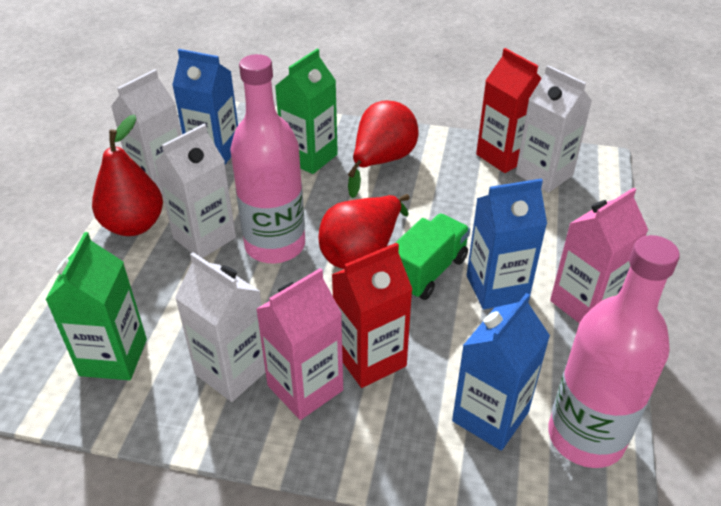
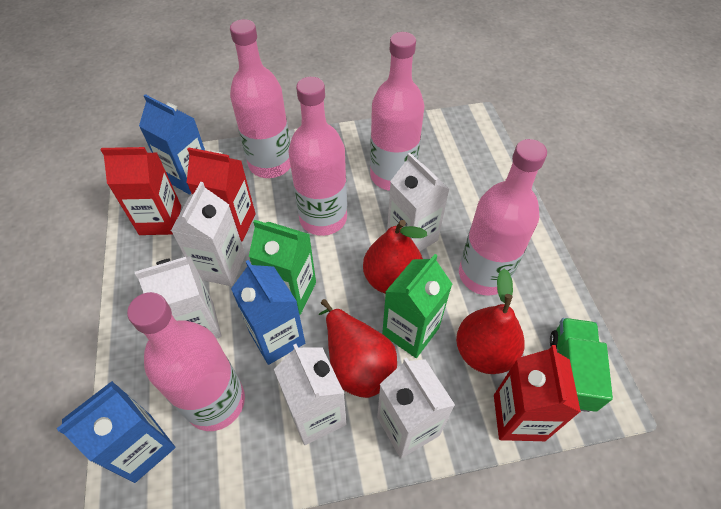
pink bottle: [230,54,305,263] [548,235,680,468] = 2 -> [127,292,245,431] [230,19,291,178] [288,77,347,236] [370,32,425,191] [459,139,547,296] = 5
pink carton: [256,268,343,420] [550,187,648,323] = 2 -> none = 0
red carton: [332,243,413,388] [476,48,542,173] = 2 -> [101,147,181,235] [187,147,256,241] [494,345,581,441] = 3
white carton: [111,69,181,195] [155,124,236,258] [175,252,266,402] [516,65,592,193] = 4 -> [135,257,222,339] [171,182,246,286] [274,344,346,445] [377,357,455,458] [387,153,449,251] = 5

